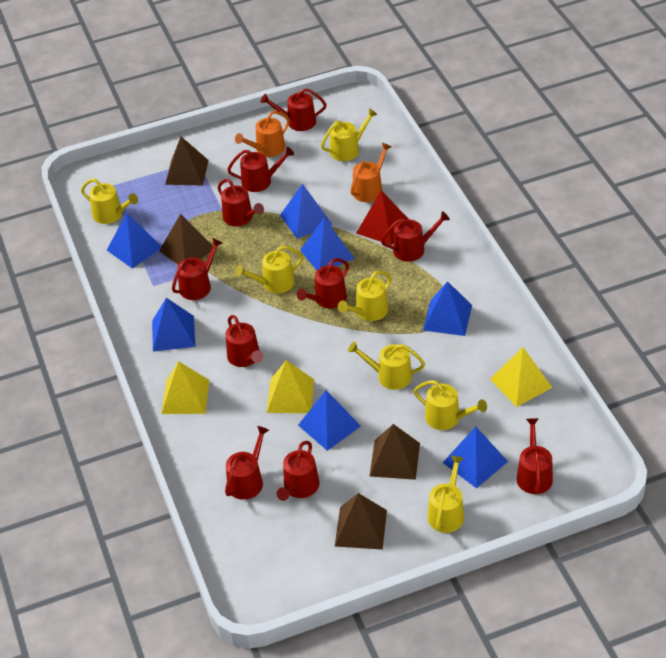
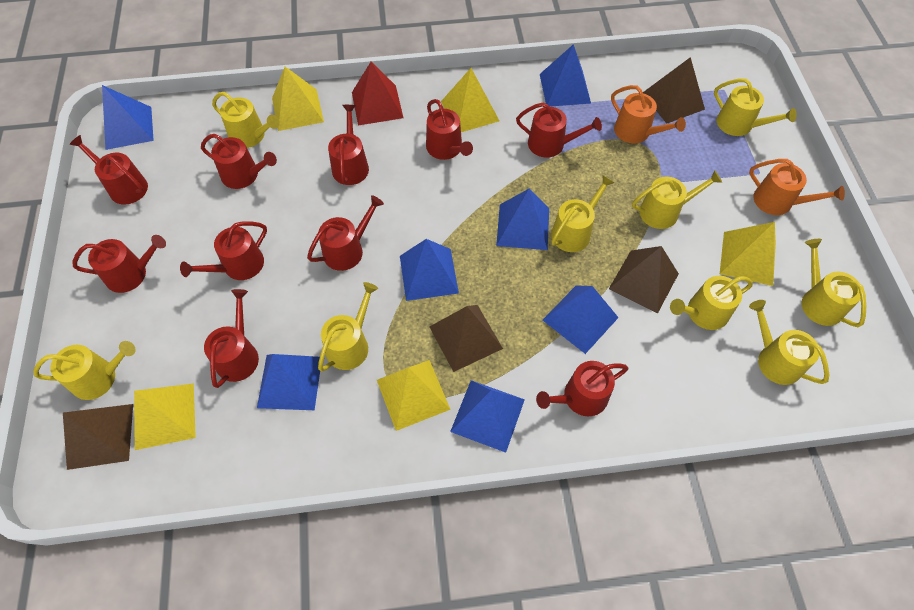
yellow pyramid: [161,361,209,414] [267,360,314,413] [490,347,552,407] = 3 -> [134,383,196,450] [272,67,324,131] [377,360,451,431] [441,68,499,132] [720,222,776,286] = 5
yellow watering can: [81,178,138,224] [235,246,303,293] [321,108,377,161] [338,270,391,321] [348,342,425,390] [414,380,487,430] [428,455,464,533] = 7 -> [33,341,136,400] [212,92,280,148] [318,282,378,372] [551,175,615,252] [632,170,722,229] [670,276,753,330] [714,78,797,136] [749,300,829,385] [802,239,866,327] = 9

